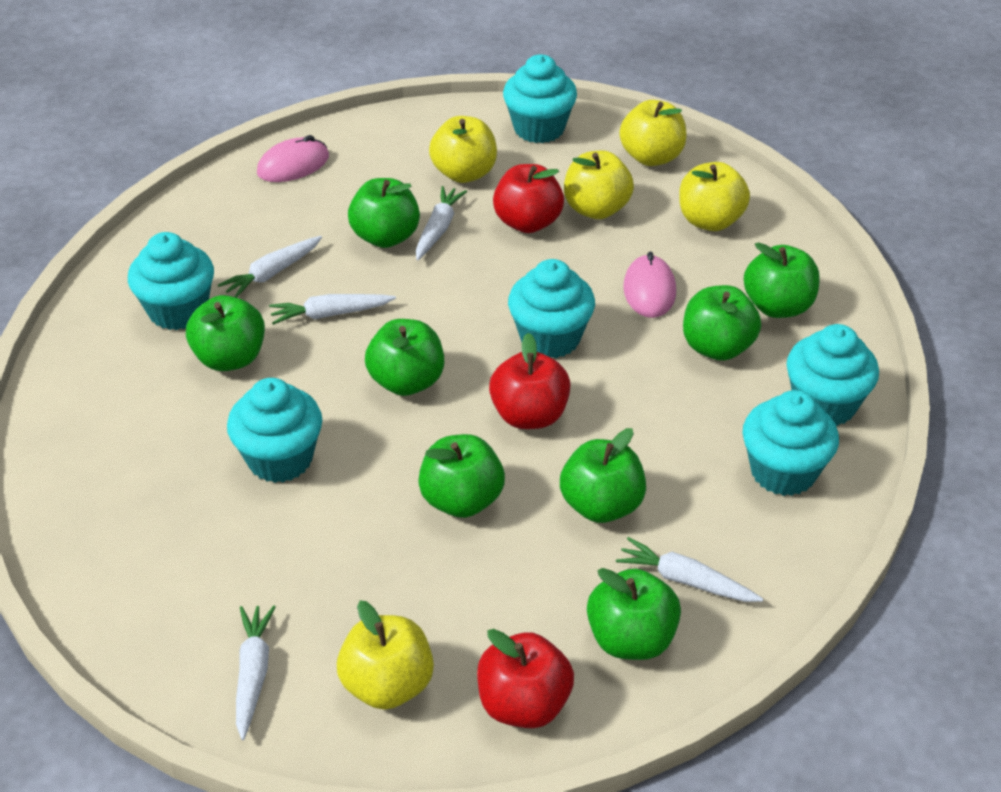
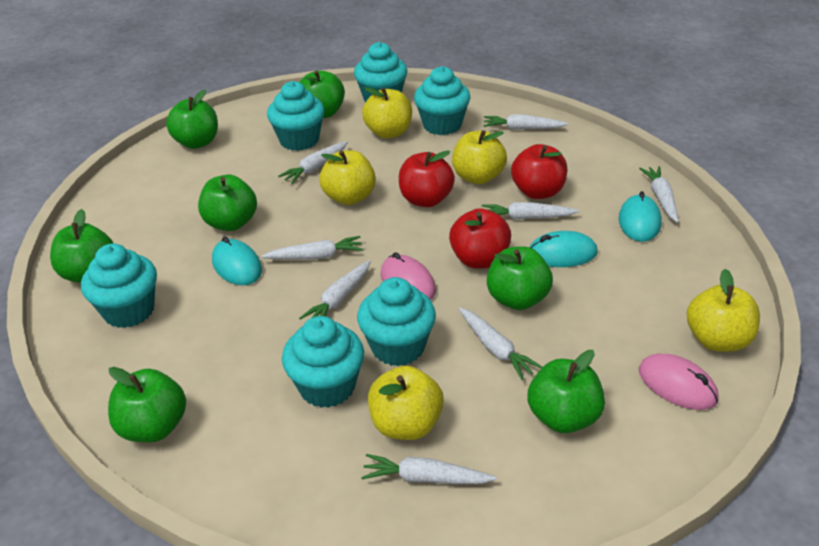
green apple: [186,295,265,371] [348,178,420,248] [365,319,444,396] [418,434,505,518] [560,428,646,523] [587,568,681,660] [683,285,761,361] [744,243,820,318] = 8 -> [50,209,113,283] [108,367,186,442] [166,89,218,149] [198,175,257,231] [299,70,345,118] [487,247,553,310] [527,350,605,433] = 7
turquoise mouse: none = 0 -> [212,236,262,285] [529,231,598,267] [619,191,661,242] = 3
white carrot: [218,236,322,298] [236,605,276,740] [269,294,396,325] [416,186,467,260] [616,537,763,602] = 5 -> [261,236,363,260] [278,141,348,184] [299,260,371,320] [361,454,497,484] [459,308,542,380] [482,202,579,220] [483,114,568,130] [639,166,679,223] = 8

